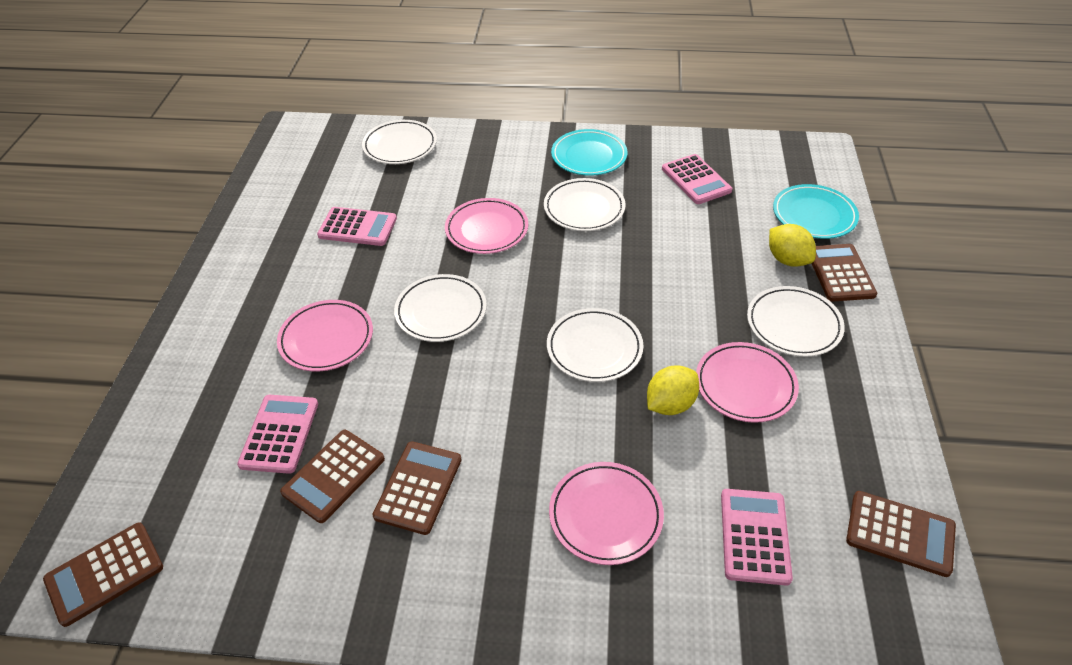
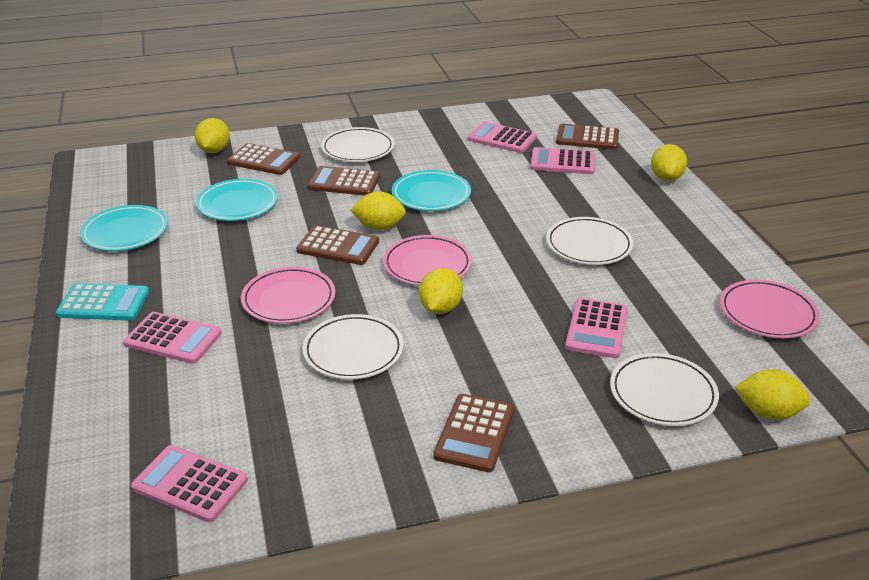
pink calculator: [237,395,318,474] [317,207,397,246] [662,154,732,204] [721,489,793,586] = 4 -> [123,312,222,364] [131,445,248,523] [468,122,537,153] [530,147,595,174] [565,298,628,358] = 5
pink plate: [277,300,373,372] [445,198,528,254] [549,462,664,565] [696,342,799,423] = 4 -> [241,267,335,323] [383,235,472,286] [720,279,820,338] = 3
turquoise calculator: none = 0 -> [56,283,149,321] = 1
turquoise plate: [551,129,627,176] [773,184,859,239] = 2 -> [80,205,168,251] [196,179,278,221] [392,170,471,211] = 3
white plate: [362,120,437,164] [394,274,487,342] [544,178,626,231] [547,308,643,382] [747,286,845,357] = 5 -> [302,314,404,379] [321,127,394,162] [546,217,633,265] [610,353,719,426] = 4
yellow lemon: [647,365,699,415] [769,224,816,267] = 2 -> [195,118,230,153] [350,191,406,230] [419,268,463,314] [651,144,687,181] [735,369,811,420] = 5

